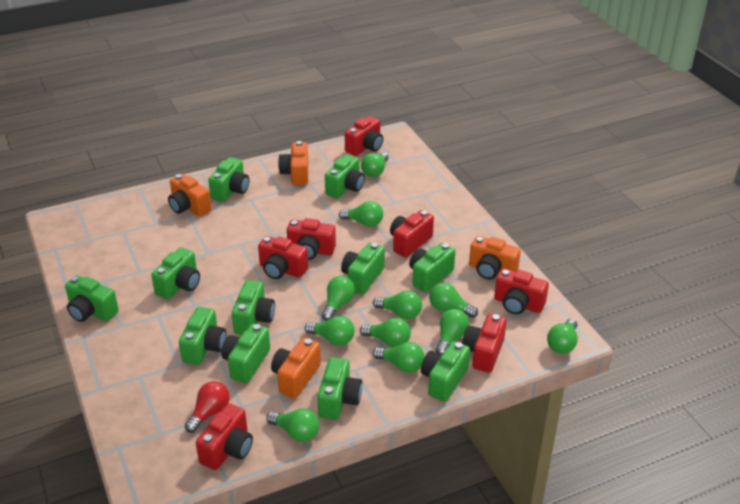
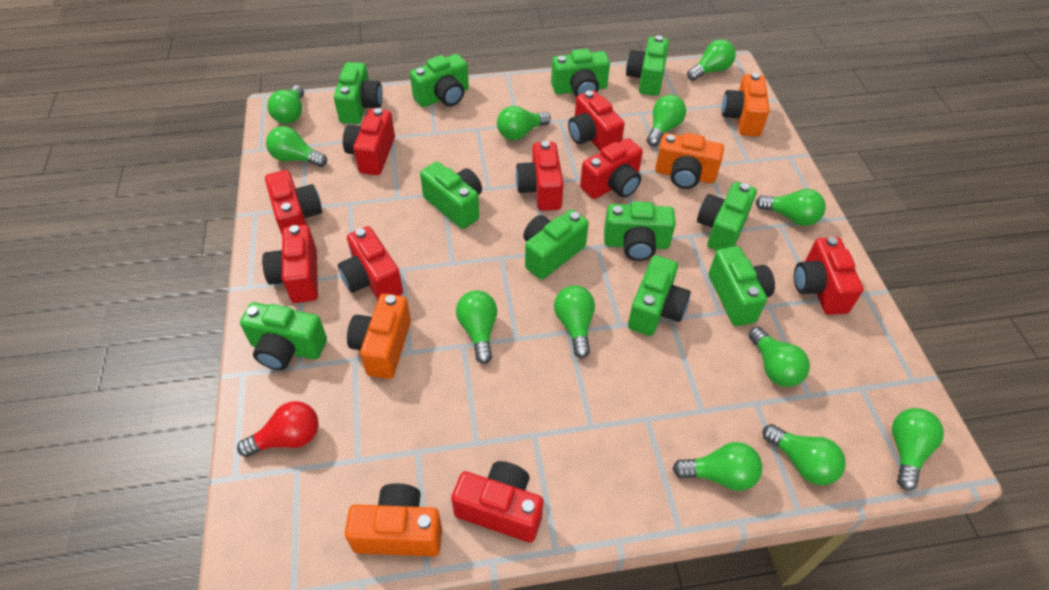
green light bulb: [267,408,320,442] [305,316,355,346] [322,276,355,321] [339,201,383,227] [360,318,411,347] [361,153,388,177] [373,290,422,319] [373,342,425,373] [429,283,478,318] [435,309,469,355] [547,319,578,354] = 11 -> [266,126,327,167] [267,85,304,124] [456,291,497,364] [497,106,551,140] [554,286,595,358] [647,95,686,146] [673,442,762,491] [687,39,736,81] [748,327,810,387] [755,189,826,226] [762,424,846,485] [892,408,944,490] = 12
red camera: [196,403,253,470] [258,236,308,279] [287,218,336,260] [345,116,383,156] [390,210,434,257] [462,314,507,373] [494,269,549,314] = 7 -> [262,225,318,303] [265,170,322,234] [338,226,403,300] [343,108,395,175] [451,461,543,543] [516,141,564,211] [568,90,625,152] [580,138,643,199] [794,237,863,315] = 9

